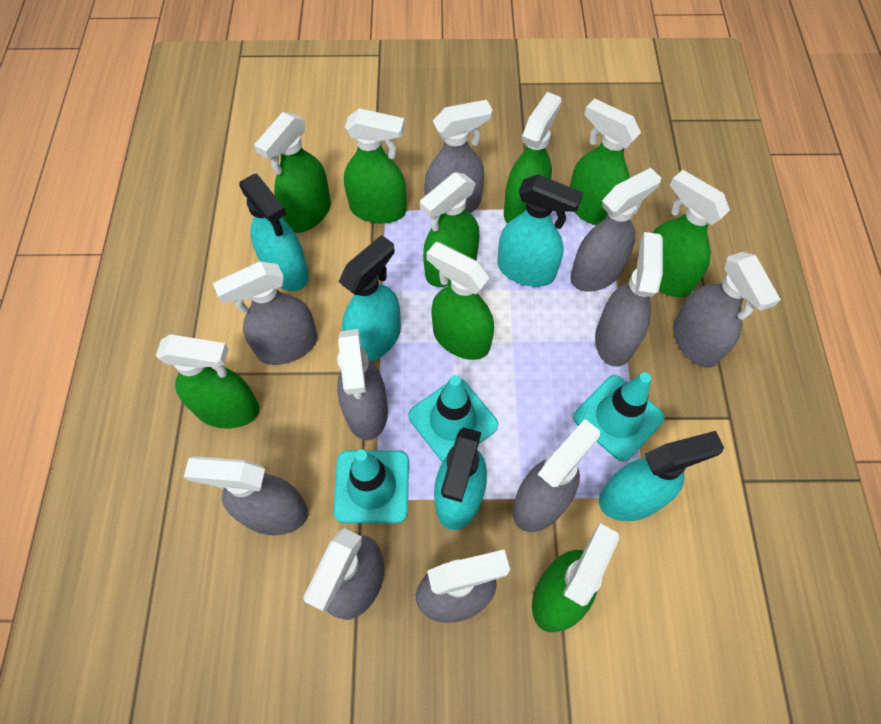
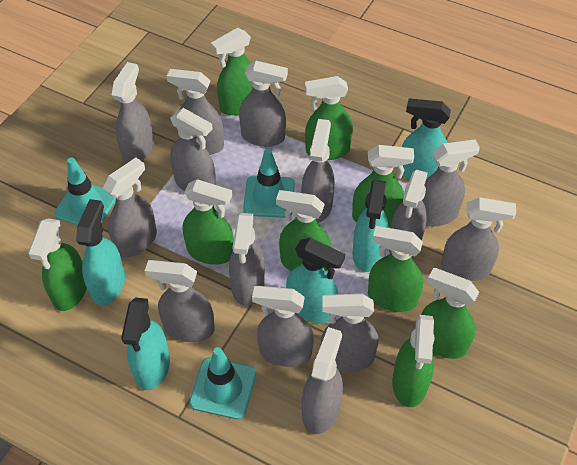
grey spray bottle: [184,456,308,535] [213,261,318,365] [304,528,385,620] [337,329,388,440] [416,549,510,623] [424,100,492,213] [513,419,600,532] [570,168,661,292] [595,232,663,367] [673,252,781,368] = 10 -> [103,158,157,258] [112,62,154,163] [145,260,215,342] [167,69,224,155] [170,108,216,191] [229,213,265,306] [239,61,288,147] [252,286,314,367] [301,119,335,223] [302,327,343,434] [321,293,378,372] [389,170,428,257] [422,139,480,227] [441,197,516,281] = 14

